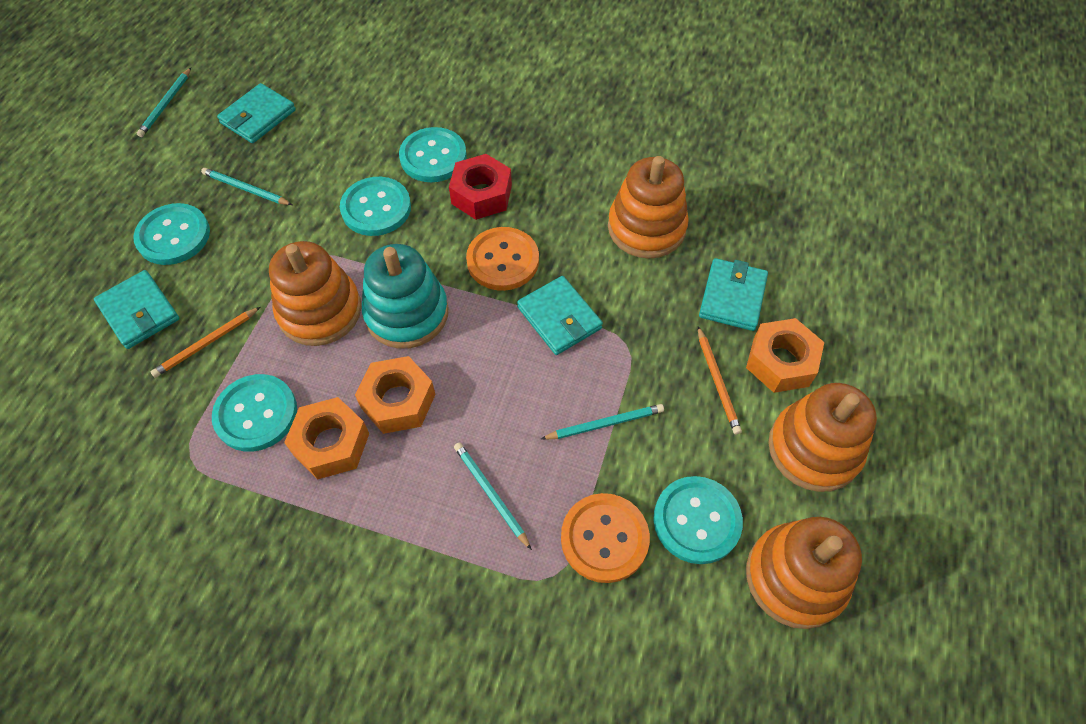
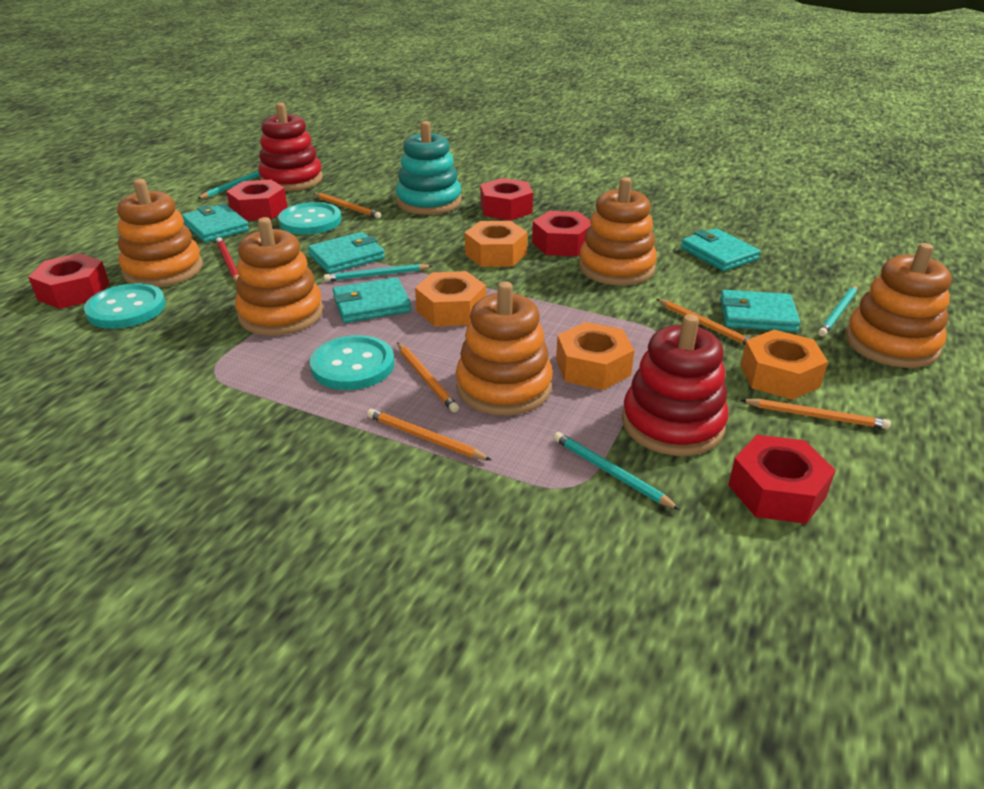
orange button: [466,227,539,291] [561,493,650,583] = 2 -> none = 0
orange nut: [284,397,369,479] [355,356,436,434] [746,318,824,393] = 3 -> [415,271,486,326] [465,221,528,267] [556,322,634,390] [740,330,828,400] = 4
orange pencil: [151,307,260,378] [698,326,742,435] = 2 -> [313,193,381,218] [367,409,491,460] [397,343,459,412] [656,299,751,345] [741,399,891,429] = 5
orange stacking toy: [269,241,362,346] [608,156,689,259] [746,517,862,629] [768,383,877,492] = 4 -> [117,179,203,287] [235,217,323,336] [456,281,553,416] [579,177,657,285] [845,243,952,368] = 5
red nut: [449,154,512,220] = 1 -> [28,253,109,309] [226,180,288,221] [480,178,533,220] [532,211,591,256] [728,435,836,524] = 5
red pencil: none = 0 -> [216,237,239,282] = 1
red stacking toy: none = 0 -> [258,102,323,191] [622,314,728,456] = 2
turquoise button: [133,203,210,265] [212,374,297,452] [340,177,411,236] [399,127,467,182] [654,476,743,564] = 5 -> [84,283,166,329] [278,202,342,235] [310,335,395,390] = 3
turquoise wallet: [94,270,180,349] [217,83,296,143] [517,276,603,355] [699,258,768,331] = 4 -> [182,204,249,242] [308,232,385,274] [333,277,411,323] [681,228,761,271] [720,290,801,332] = 5

